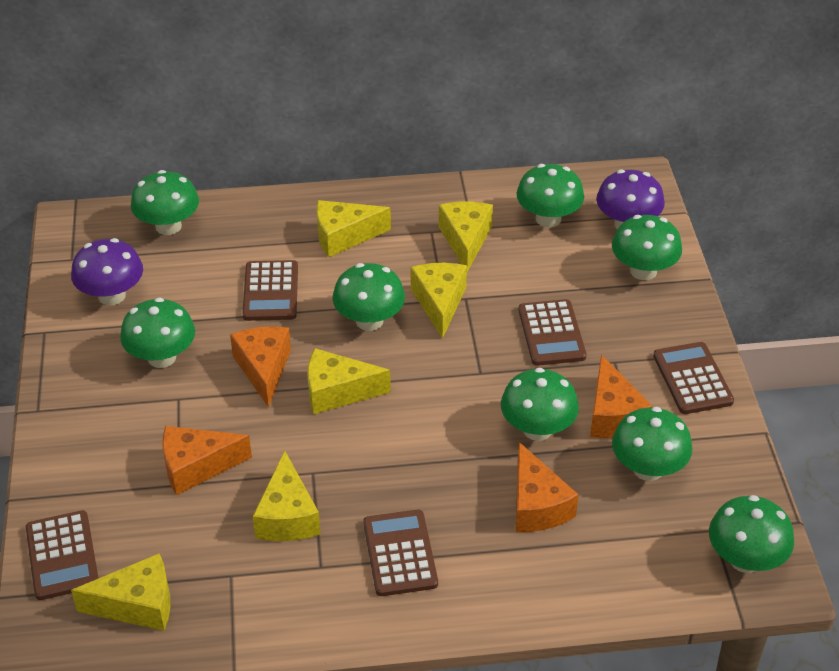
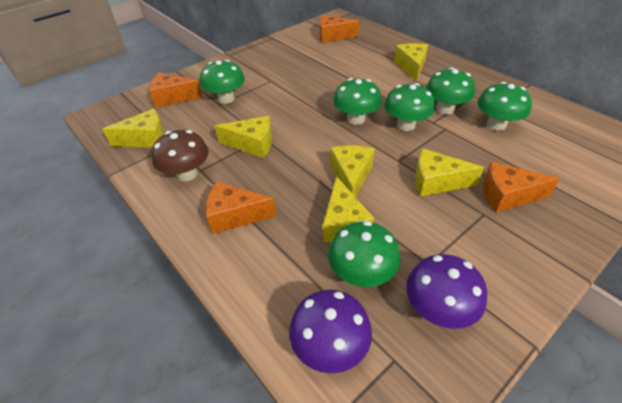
brown calculator: [26,510,98,600] [242,260,298,321] [363,510,438,596] [518,299,587,366] [653,342,734,414] = 5 -> none = 0
brown mushroom: none = 0 -> [151,130,209,181] = 1
green mushroom: [120,298,195,368] [131,170,199,235] [333,263,405,331] [501,368,579,441] [517,164,584,227] [612,215,682,280] [612,407,692,481] [709,495,794,573] = 8 -> [200,60,245,104] [328,221,400,287] [333,78,382,125] [384,83,435,131] [426,67,475,115] [477,82,532,131] = 6

